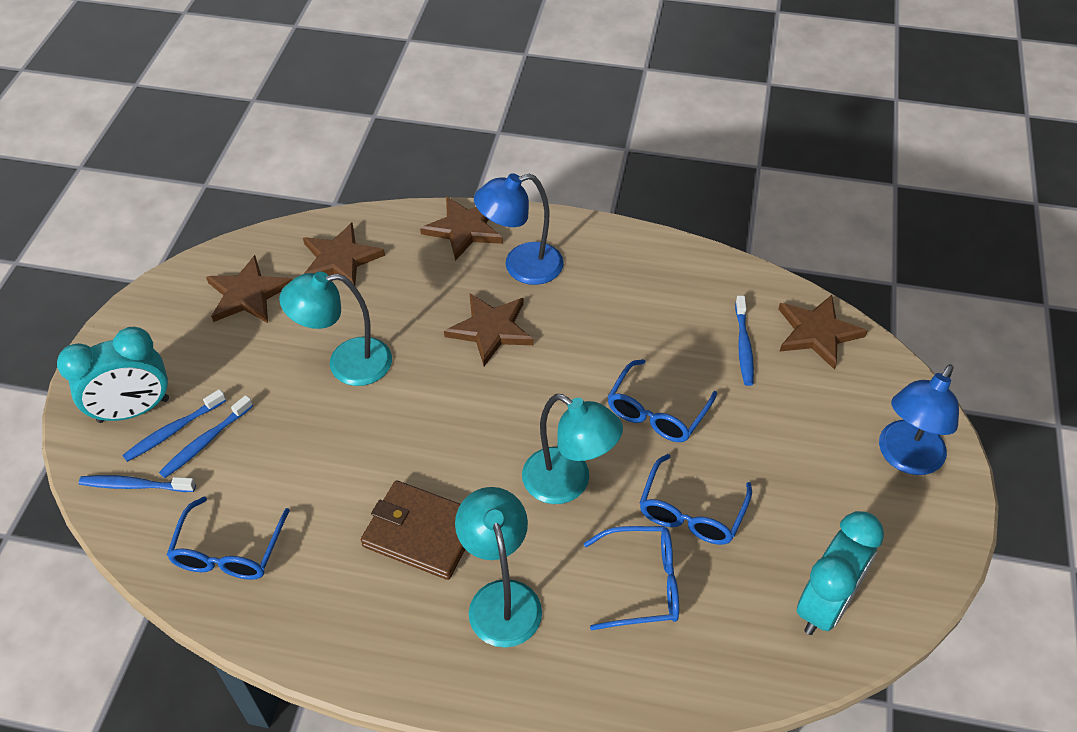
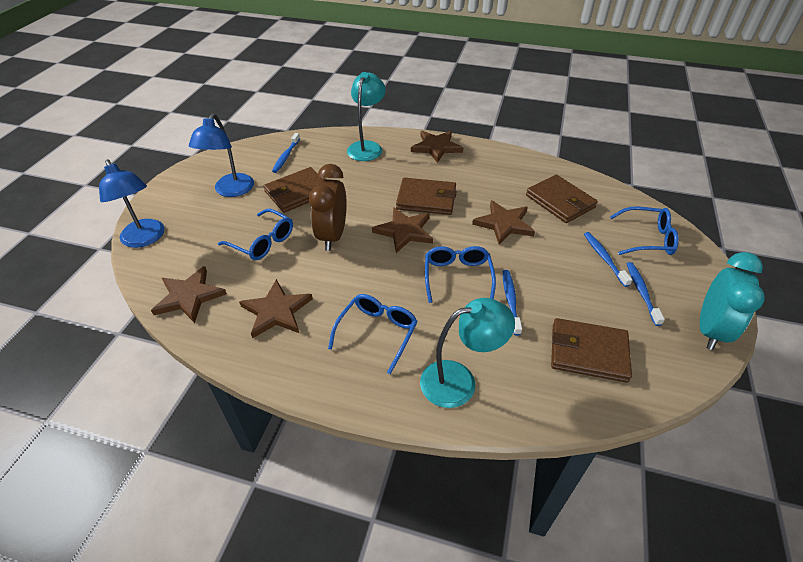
brown clock: none = 0 -> [309,164,347,251] = 1
brown wallet: [361,480,465,580] = 1 -> [264,167,323,213] [396,178,457,215] [526,175,598,223] [551,318,632,383] = 4
turquoise clock: [57,327,169,423] [797,511,884,635] = 2 -> [700,252,765,350] = 1
turquoise lamp: [279,271,392,386] [455,487,542,647] [522,394,623,504] = 3 -> [347,72,386,161] [420,298,515,408] = 2

